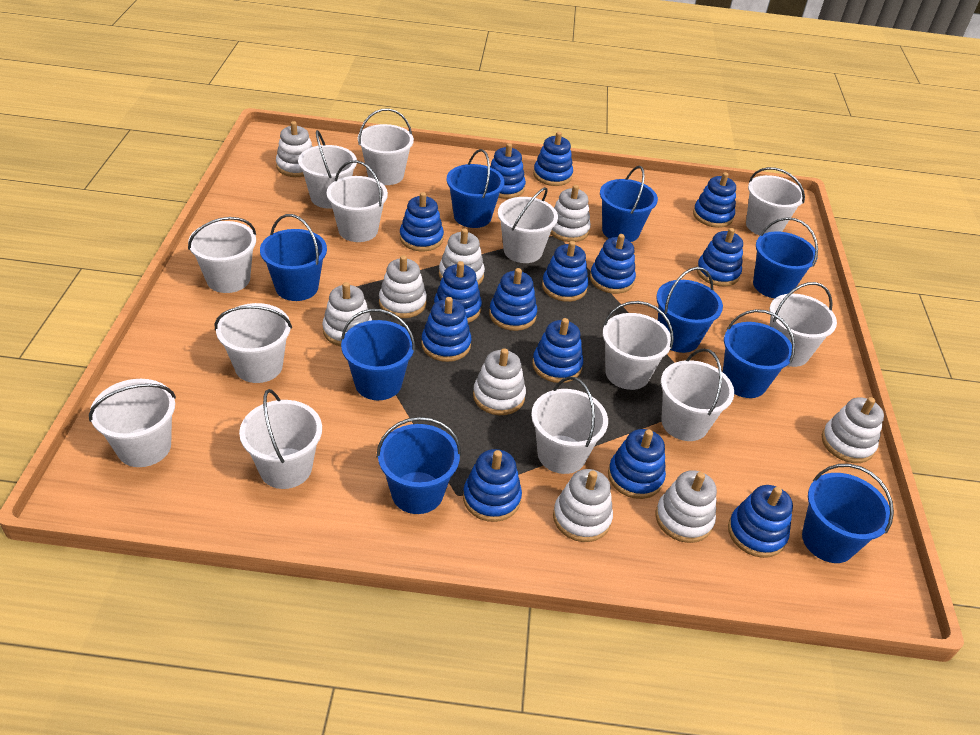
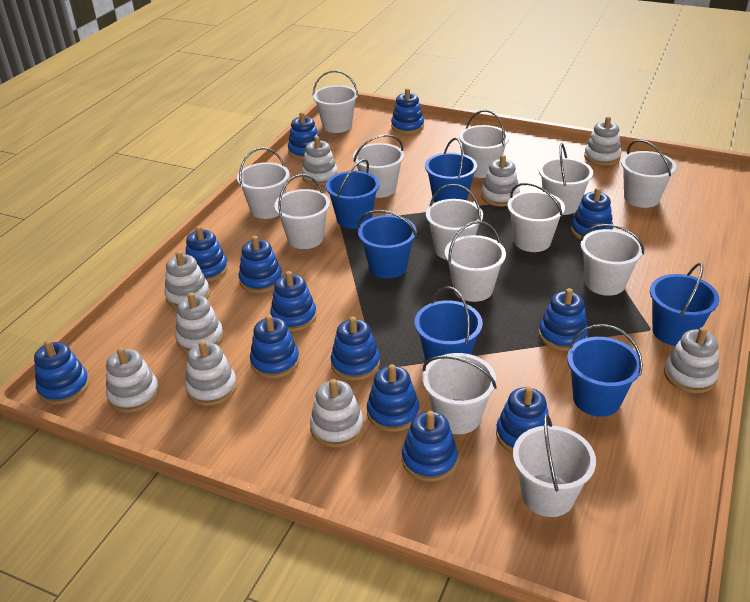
blue bucket: [260,214,327,301] [341,309,415,400] [376,417,461,514] [446,149,505,228] [600,166,658,242] [656,267,723,353] [723,309,795,398] [753,217,818,298] [802,464,894,563] = 9 -> [326,159,379,229] [358,210,417,279] [415,286,483,365] [425,138,477,203] [567,324,643,417] [650,263,719,346] = 6
blue stacking toy: [400,192,444,251] [421,297,471,362] [434,261,482,323] [463,449,522,522] [489,268,537,331] [490,143,526,199] [532,318,583,383] [533,132,573,186] [542,241,588,302] [590,234,636,294] [608,429,666,499] [693,172,736,228] [697,228,743,286] [728,485,793,558] = 14 -> [34,340,89,405] [186,226,228,282] [239,236,282,293] [250,315,300,379] [270,271,317,331] [288,112,320,159] [331,317,380,381] [367,364,419,432] [391,88,424,134] [402,411,458,482] [496,386,549,453] [539,288,588,351] [571,188,613,240] = 13

